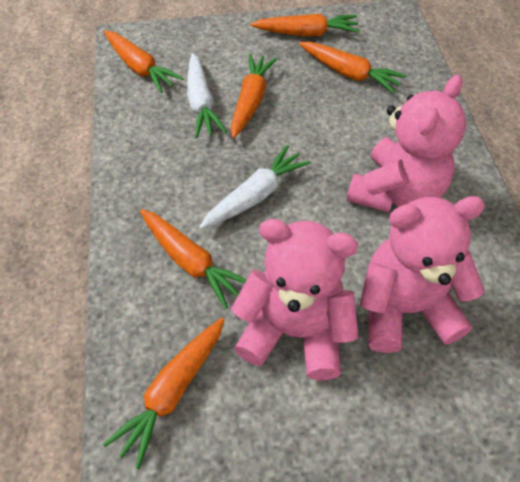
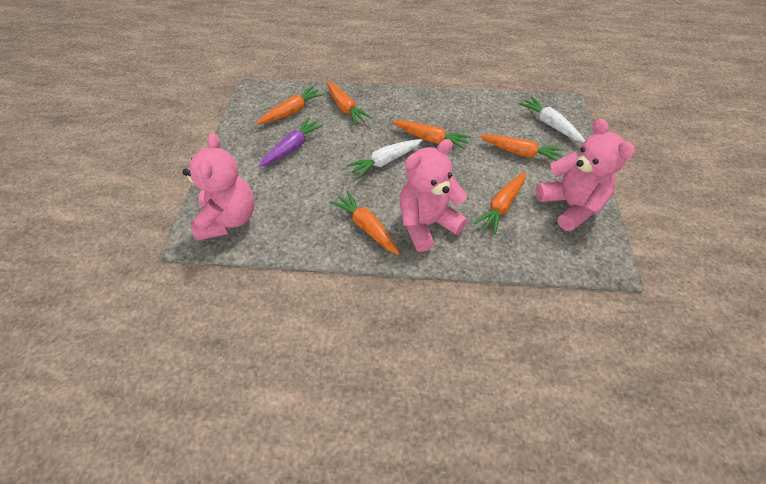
purple carrot: none = 0 -> [259,118,324,167] = 1

